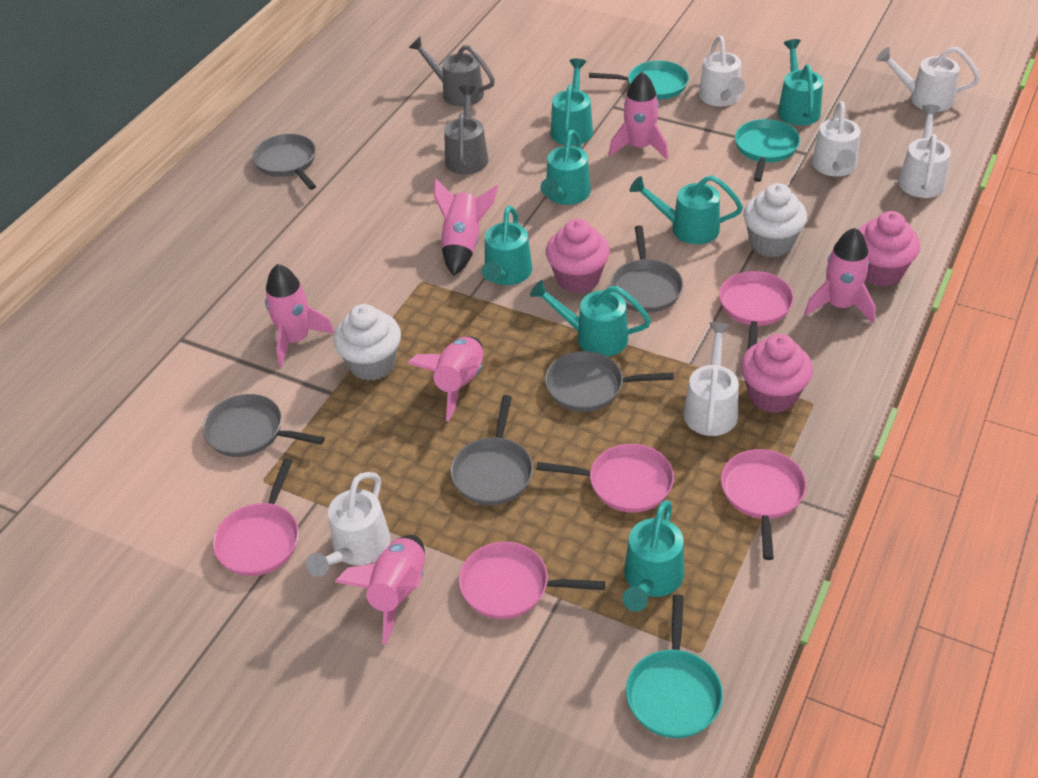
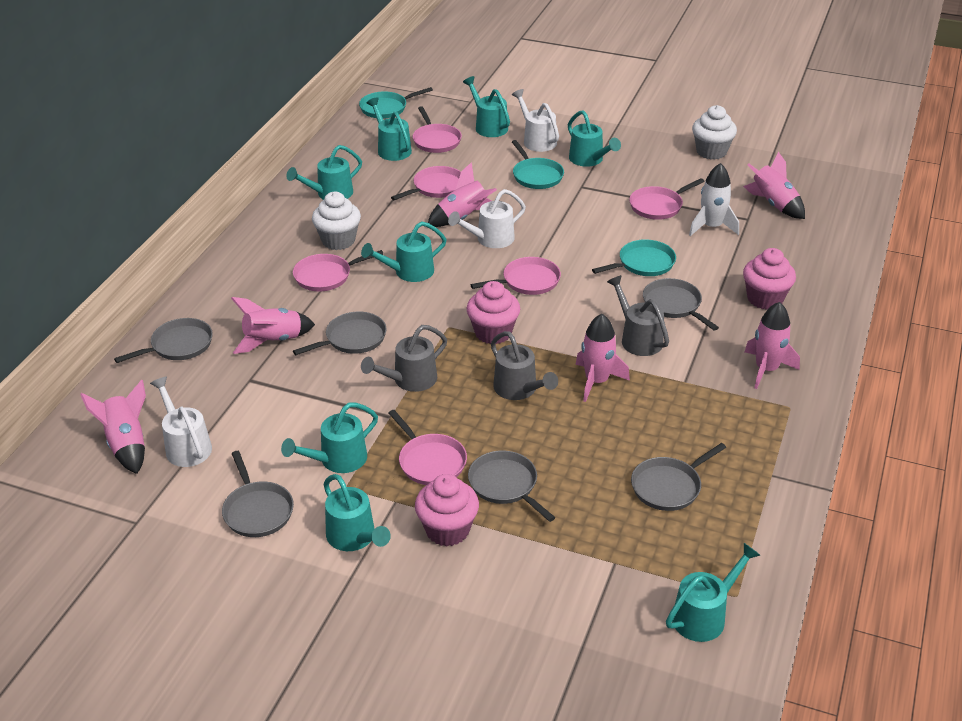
grey pan: [202,394,325,457] [252,134,316,190] [450,395,533,505] [545,351,674,412] [610,225,683,313] = 5 -> [114,318,213,363] [222,451,294,537] [293,312,387,355] [468,450,555,522] [631,443,726,511] [643,278,719,331] = 6
grey watering can: [409,37,495,107] [444,85,488,174] = 2 -> [361,325,447,392] [491,331,558,400] [607,275,669,356] = 3
pink pan: [213,458,299,576] [459,542,605,619] [536,444,674,512] [719,271,794,349] [721,449,807,560] = 5 -> [293,250,383,291] [389,410,467,485] [391,166,461,200] [413,106,462,153] [471,257,561,295] [629,178,705,220] = 6
turquoise watering can: [482,206,532,285] [530,280,651,357] [541,130,591,205] [551,59,593,146] [622,500,685,612] [630,175,743,244] [778,39,823,126] = 7 -> [281,403,378,473] [286,145,362,200] [324,474,391,551] [361,221,447,282] [367,97,412,161] [463,76,510,137] [568,110,621,167] [666,543,760,642] = 8
white rocket: none = 0 -> [689,163,739,236] = 1
white watering can: [306,472,391,577] [684,322,739,436] [699,36,745,106] [812,101,861,176] [876,46,980,112] [898,105,951,198] = 6 -> [150,377,212,467] [448,189,526,248] [512,89,559,152] = 3

